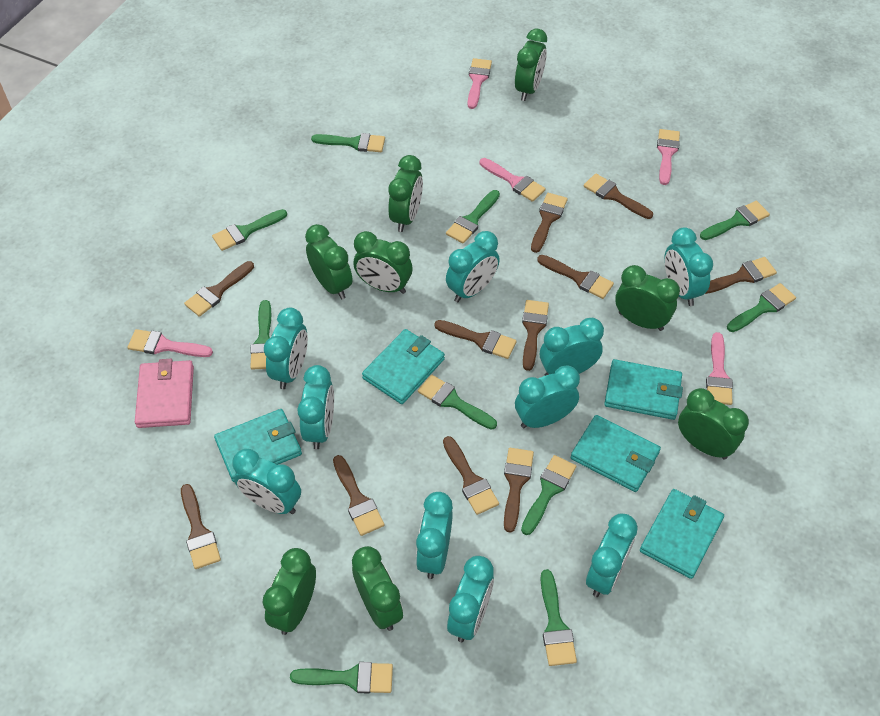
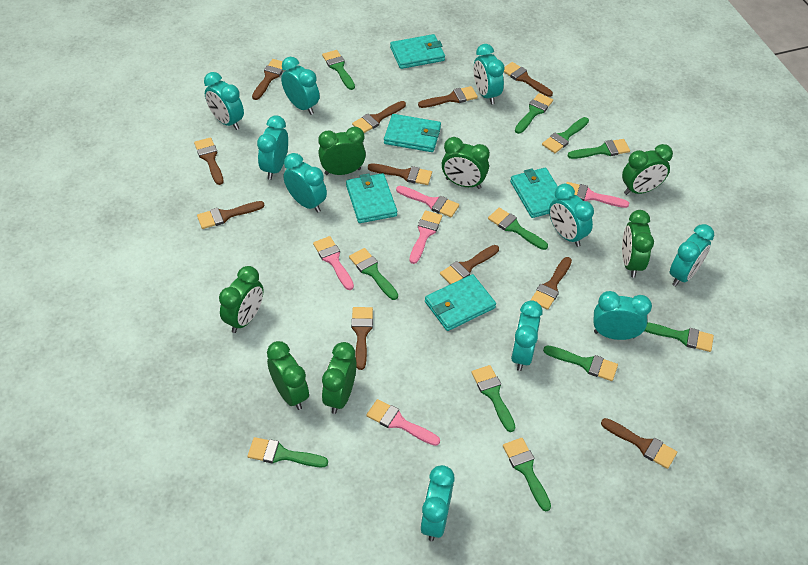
green brush: [212,209,287,251] [250,300,271,370] [290,662,393,693] [311,133,385,152] [418,375,497,430] [446,190,500,244] [521,455,576,535] [540,569,577,666] [700,201,770,240] [727,283,796,332] = 10 -> [247,437,328,467] [322,50,355,90] [349,248,398,300] [472,365,516,432] [488,207,548,250] [503,438,551,512] [515,93,553,134] [542,117,589,153] [543,345,618,381] [568,139,630,159] [644,322,714,352] = 11
green clock: [263,548,316,635] [305,224,353,300] [352,546,403,631] [354,231,412,294] [388,155,423,232] [515,29,547,101] [615,265,680,331] [678,388,749,460] = 8 -> [219,266,264,333] [267,341,309,410] [318,127,366,175] [322,342,357,414] [442,137,490,189] [622,144,673,195] [622,210,654,278] = 7
pink wallet: [135,359,194,428] = 1 -> none = 0

